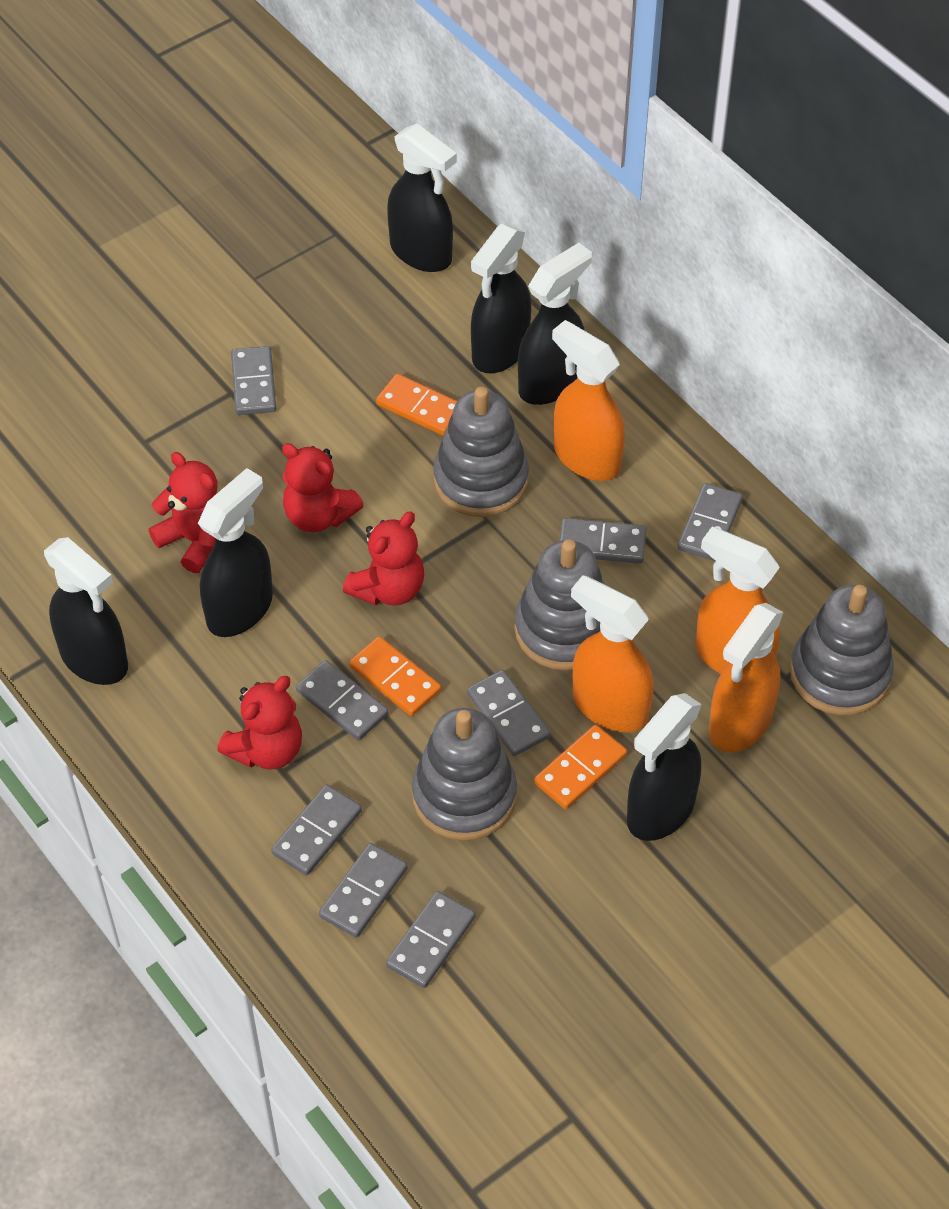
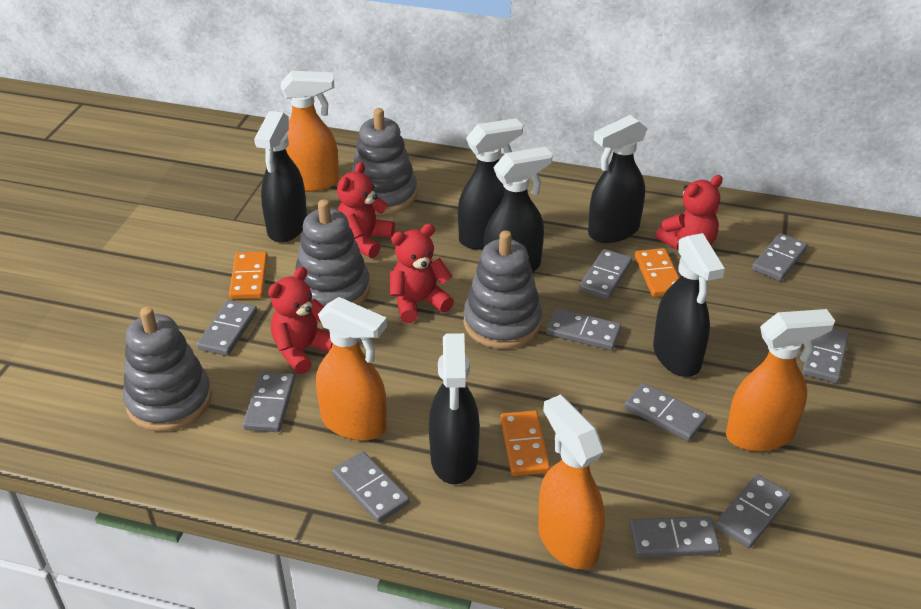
grey domino: [231,346,276,415] [271,784,362,876] [296,660,388,740] [319,843,408,938] [386,891,475,988] [467,670,550,756] [559,518,647,564] [678,483,743,561] = 8 -> [197,300,257,356] [243,371,295,432] [332,451,410,523] [546,308,622,350] [579,249,632,299] [624,383,707,441] [629,516,720,558] [715,474,791,548] [752,233,808,281] [802,329,849,383] = 10

